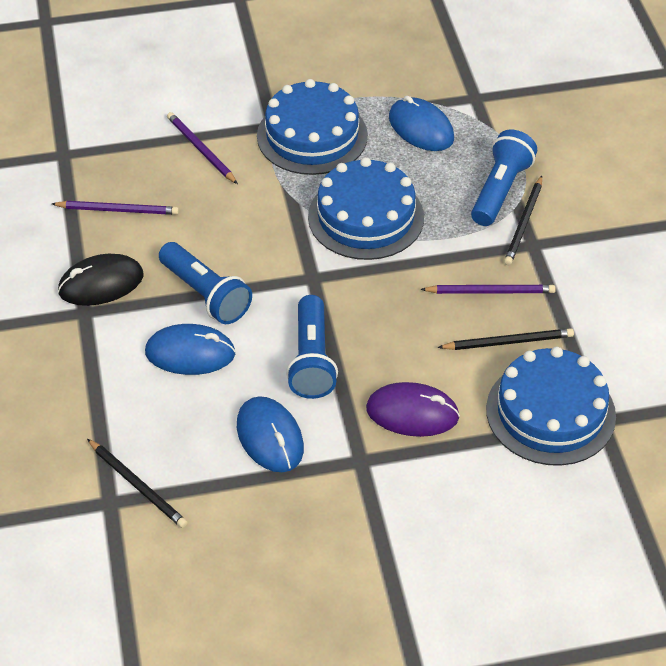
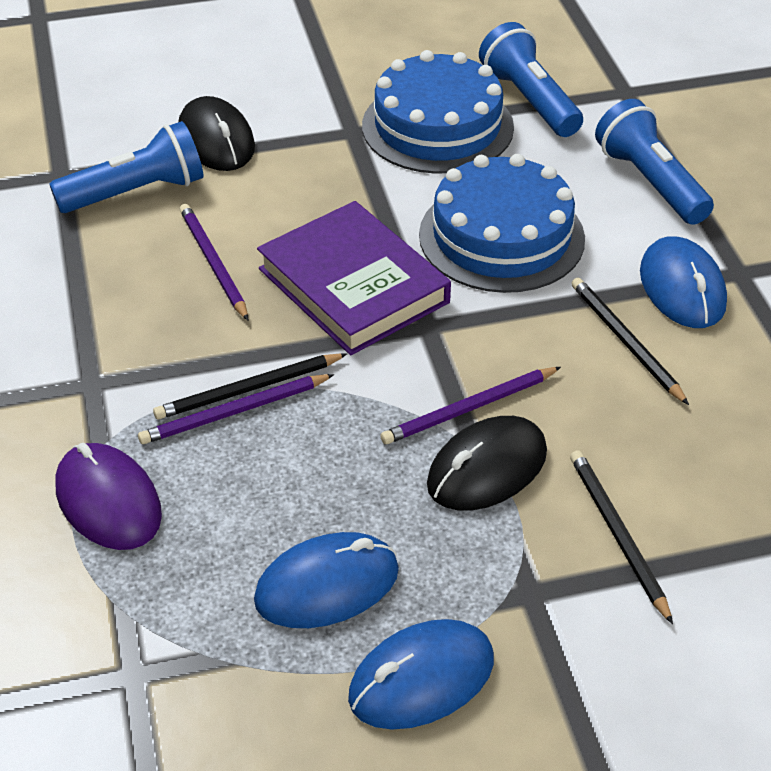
black mouse: [58,254,144,306] = 1 -> [178,96,255,171] [427,416,547,511] = 2
blue cake: [257,79,368,175] [308,157,424,260] [486,347,616,466] = 3 -> [362,50,514,174] [419,154,585,293] = 2
purple book: none = 0 -> [257,201,451,355] = 1

